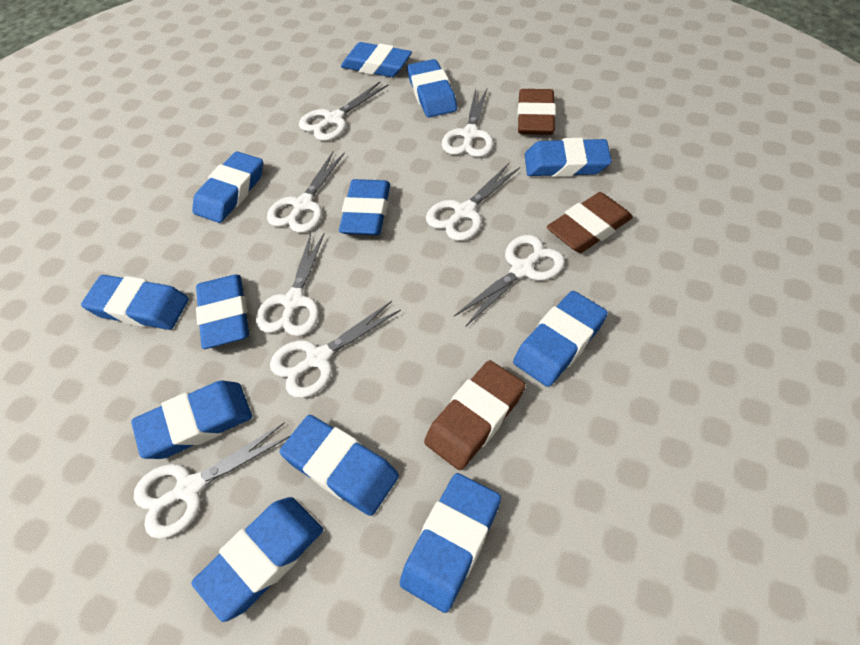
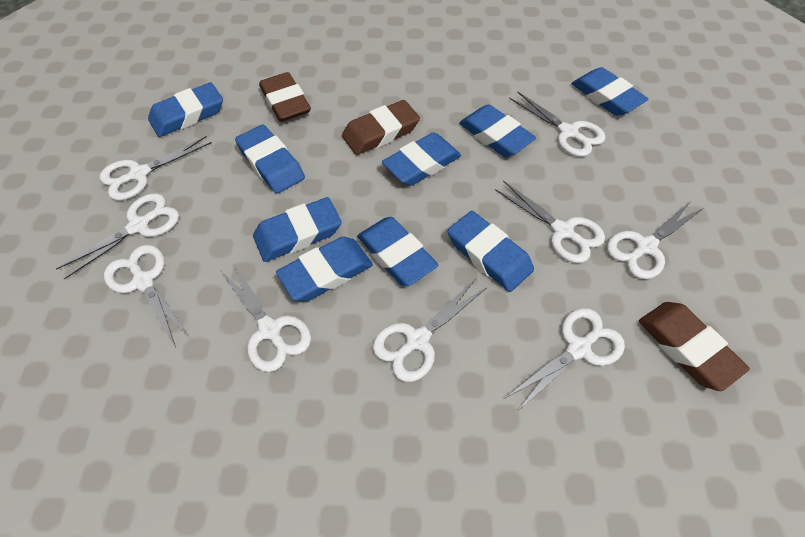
blue eraser: [81,275,189,330] [131,381,252,459] [191,497,323,622] [192,151,263,223] [196,275,249,349] [280,415,399,516] [339,179,390,235] [341,42,412,77] [400,473,501,613] [407,59,457,118] [513,291,608,387] [525,138,612,177] = 12 -> [148,82,223,137] [235,125,305,194] [253,197,342,262] [276,237,373,302] [357,217,438,286] [382,132,461,186] [447,211,534,292] [459,104,536,157] [571,67,648,116] = 9
white scissors: [134,422,290,539] [256,233,325,336] [267,151,345,233] [270,301,401,398] [299,82,389,141] [426,163,520,241] [442,87,493,157] [454,235,565,326] = 8 -> [56,193,179,280] [100,136,212,201] [104,245,190,347] [220,262,311,372] [373,280,486,382] [495,181,605,263] [506,308,625,412] [509,91,606,157] [607,201,704,279] = 9

